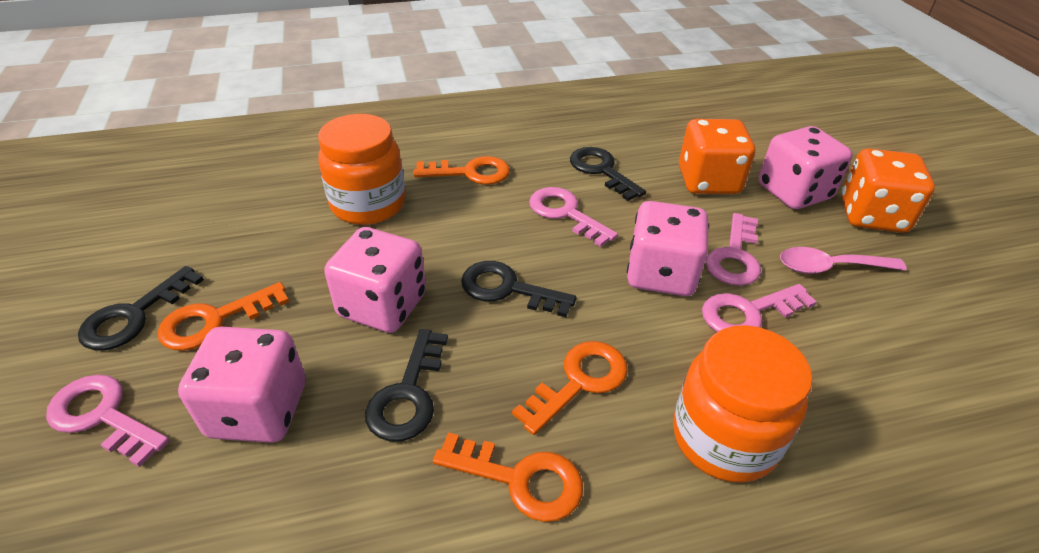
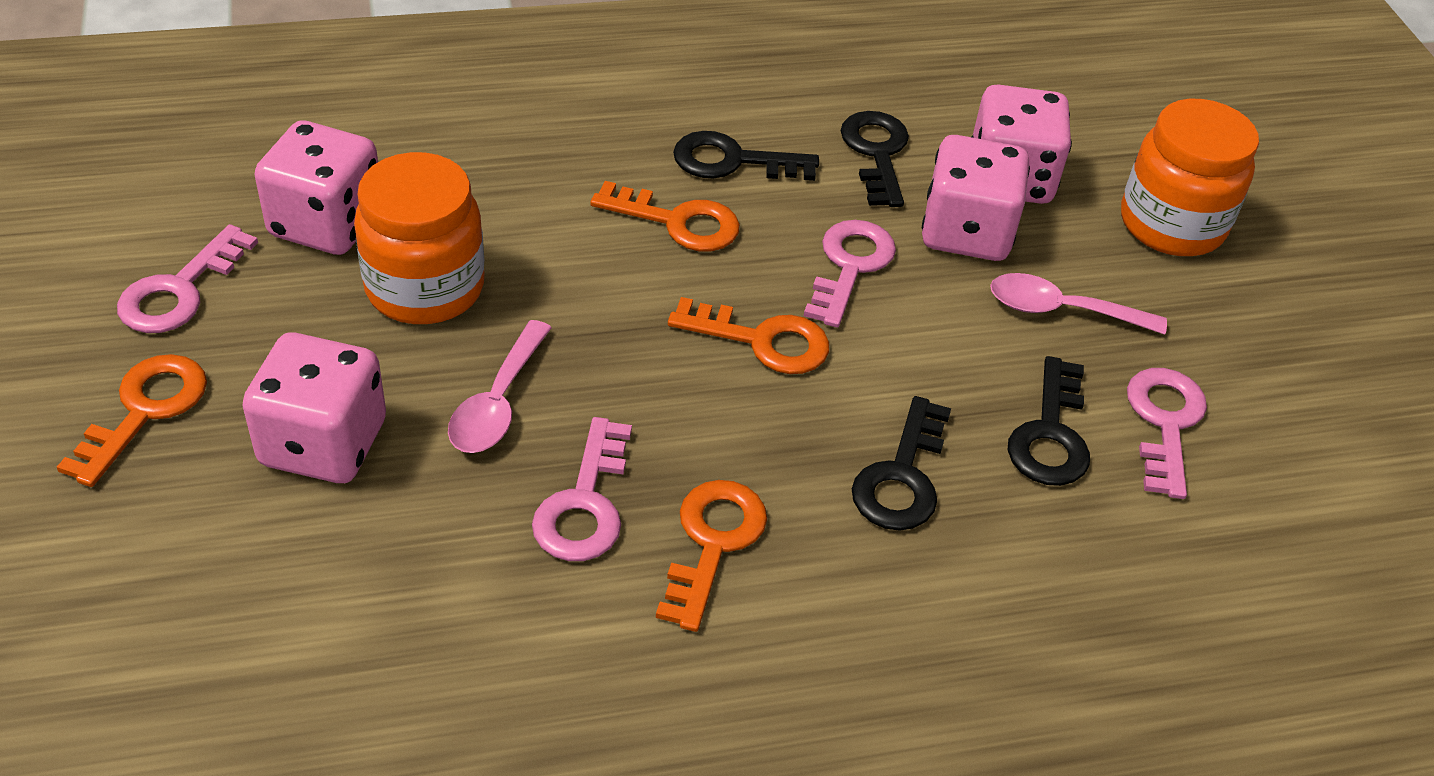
orange dice: [679,119,755,194] [841,148,935,233] = 2 -> none = 0
pink spoon: [780,247,907,274] = 1 -> [448,320,552,453] [990,273,1167,334] = 2

